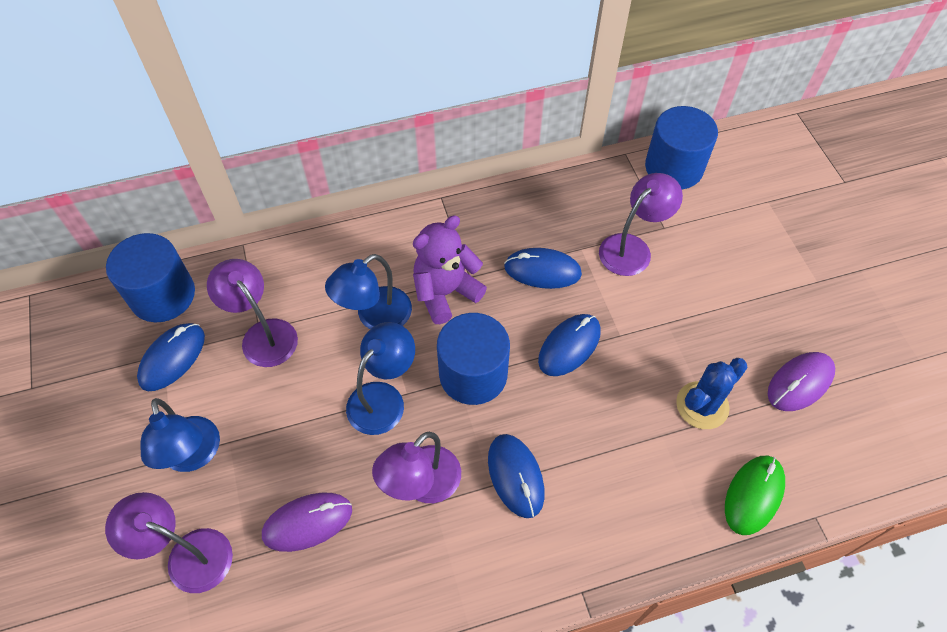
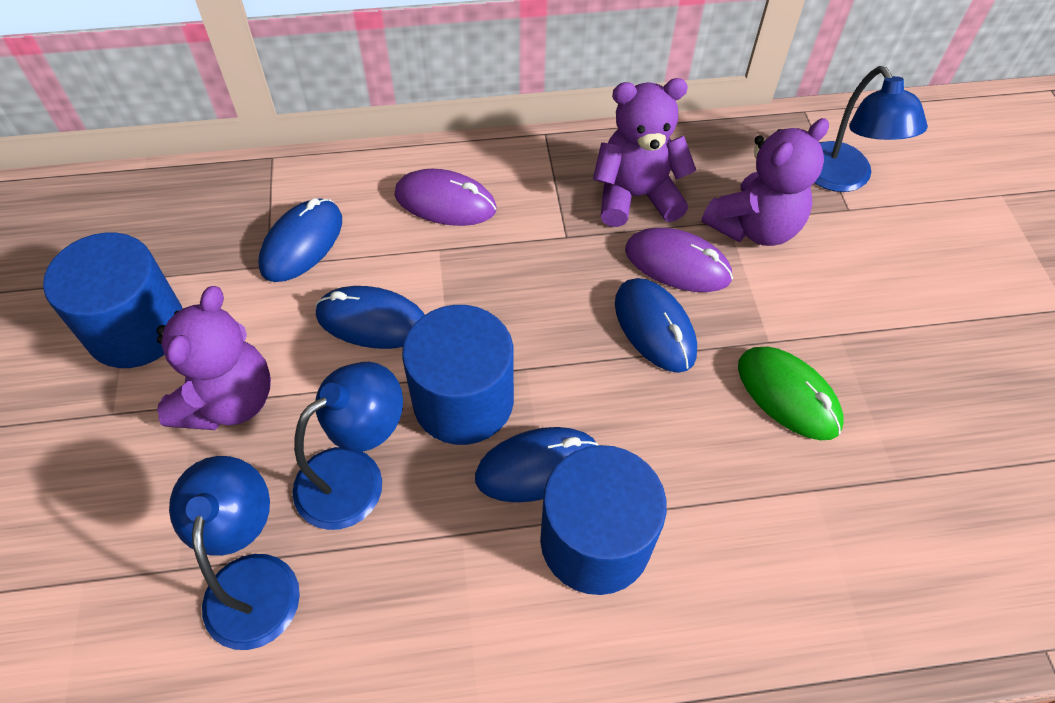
blue cactus: [676,358,747,429] = 1 -> none = 0
purple lamp: [105,492,233,593] [207,259,298,367] [372,432,461,503] [599,173,683,276] = 4 -> none = 0
purple teddy bear: [413,215,487,324] = 1 -> [157,286,271,430] [593,78,696,227] [702,118,829,246] = 3

